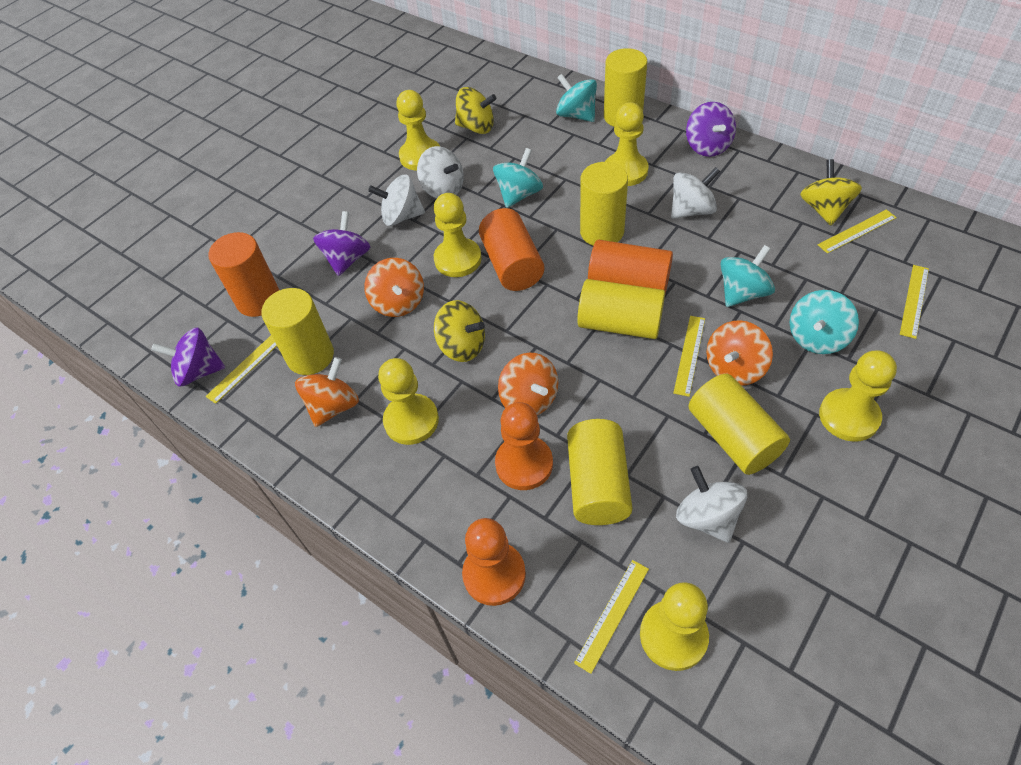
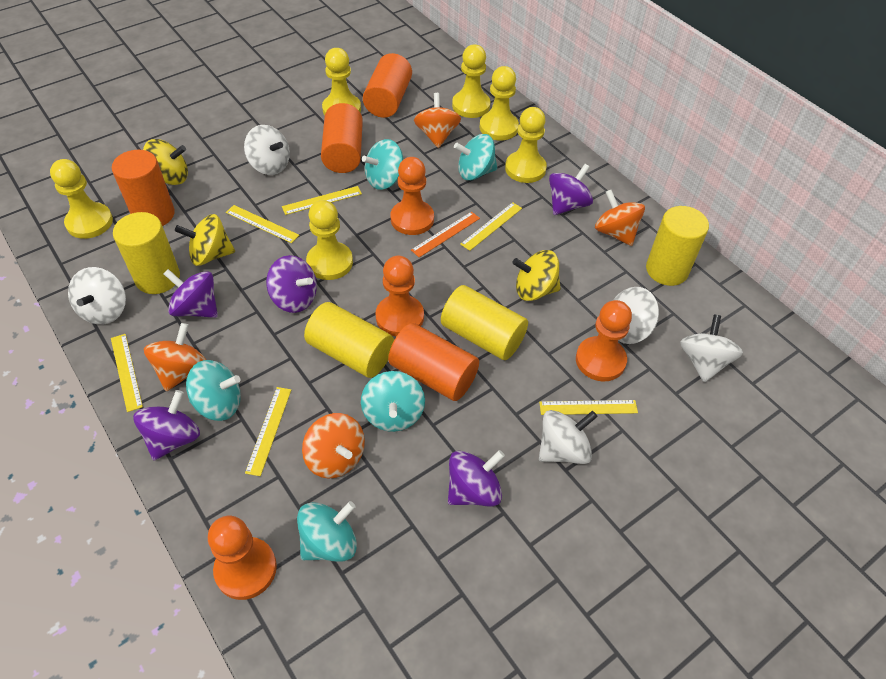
orange cylinder: [209,232,279,317] [479,208,544,291] [588,240,673,294] = 3 -> [112,150,175,226] [321,103,363,173] [363,53,412,118] [388,323,479,401] = 4
orange pawn: [462,518,526,606] [495,402,553,490] = 2 -> [208,516,277,600] [376,256,424,336] [391,157,434,235] [576,300,632,381] = 4
orange ruler: none = 0 -> [411,211,480,258] = 1
purple spinning top: [151,327,225,387] [313,211,370,276] [686,102,736,157] = 3 -> [133,390,200,460] [163,269,218,318] [266,255,317,313] [448,450,505,507] [549,164,593,215] = 5
turquoise spinning top: [493,148,543,208] [556,74,597,122] [720,245,775,307] [790,290,859,354] = 4 -> [186,360,241,421] [297,501,357,562] [361,371,425,432] [362,139,403,190] [454,134,498,180] = 5
white spinning top: [368,175,425,226] [417,146,464,199] [671,167,720,219] [676,466,747,543] = 4 -> [68,267,126,325] [244,125,290,175] [539,410,598,464] [613,287,659,344] [680,315,743,383] = 5
yellow cylinder: [261,288,334,375] [567,419,633,525] [577,279,665,339] [580,162,628,246] [604,48,647,127] [689,374,790,475] = 6 -> [113,212,180,294] [304,302,394,378] [441,285,528,360] [646,206,709,286] = 4
yellow ruler: [205,336,277,404] [574,560,649,674] [673,316,705,397] [818,209,897,254] [900,265,929,339] = 5 -> [111,334,143,412] [226,205,299,243] [245,387,291,476] [282,186,362,215] [460,202,522,251] [539,400,638,415] = 6

